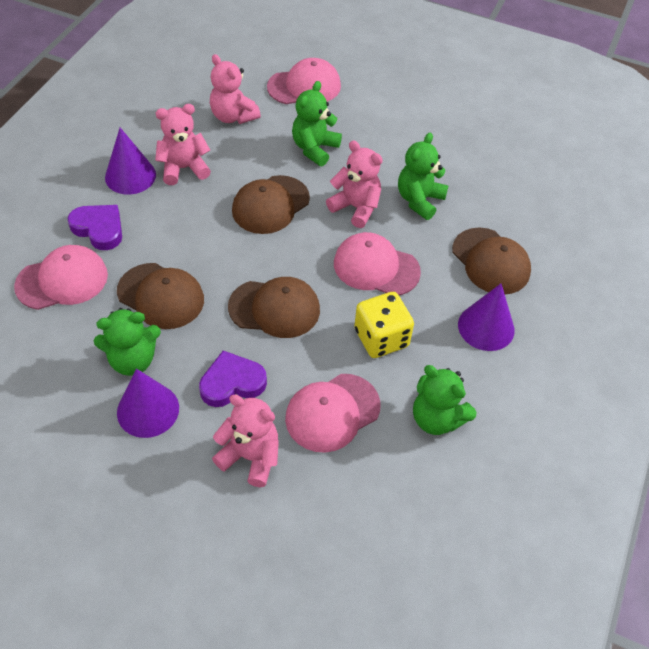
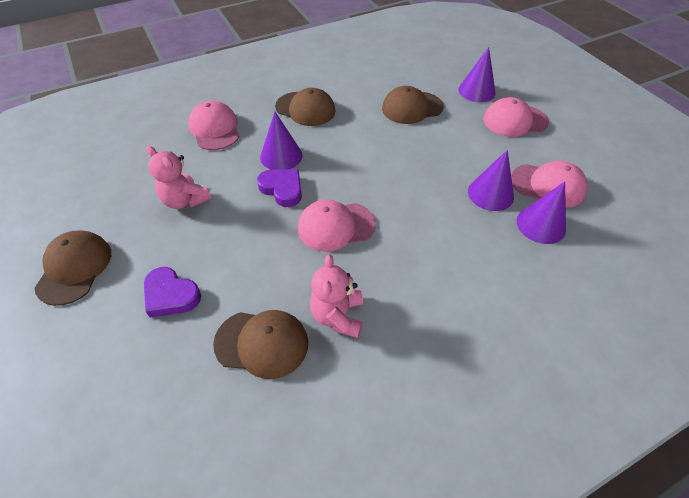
green teddy bear: [94,308,161,376] [292,81,342,166] [398,133,448,220] [413,365,476,435] = 4 -> none = 0
pink teddy bear: [155,104,211,185] [210,54,261,124] [212,395,279,487] [326,141,383,228] = 4 -> [147,146,211,209] [310,254,363,338] = 2
purple cone: [105,128,156,195] [117,369,179,438] [458,284,515,351] = 3 -> [260,112,302,170] [458,47,496,102] [468,150,514,211] [517,182,566,244] = 4
yellow dice: [354,292,414,358] = 1 -> none = 0

